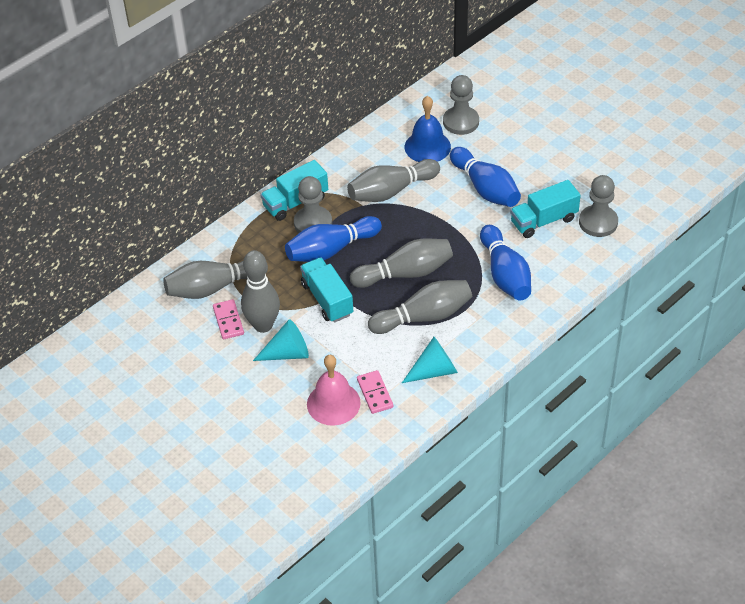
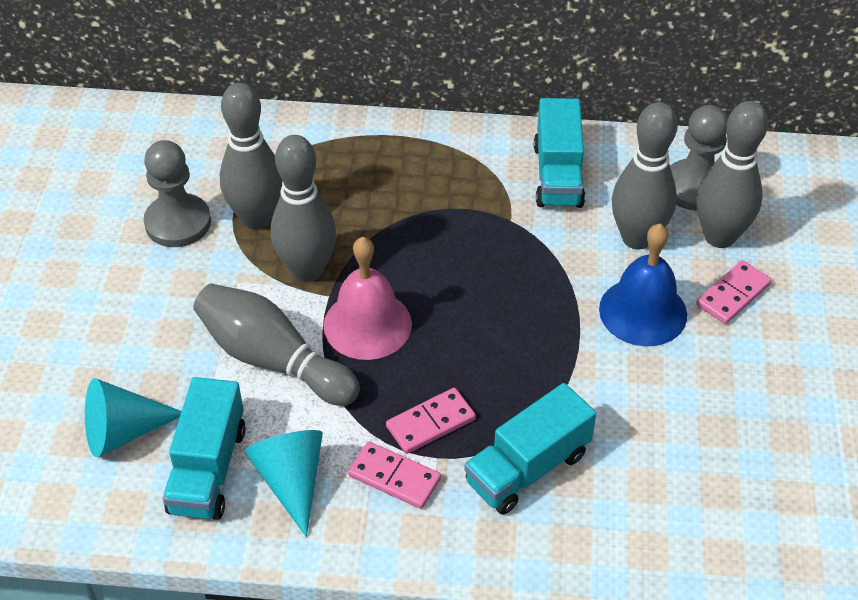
blue bowling pin: [285,216,382,262] [450,147,521,207] [480,225,531,301] = 3 -> none = 0
grey pawn: [294,176,332,233] [443,75,479,135] [579,175,618,237] = 3 -> [144,140,211,247] [670,105,728,211] = 2
pink domino: [213,299,244,339] [357,370,393,414] = 2 -> [348,441,441,509] [386,388,476,454] [696,260,772,324] = 3

